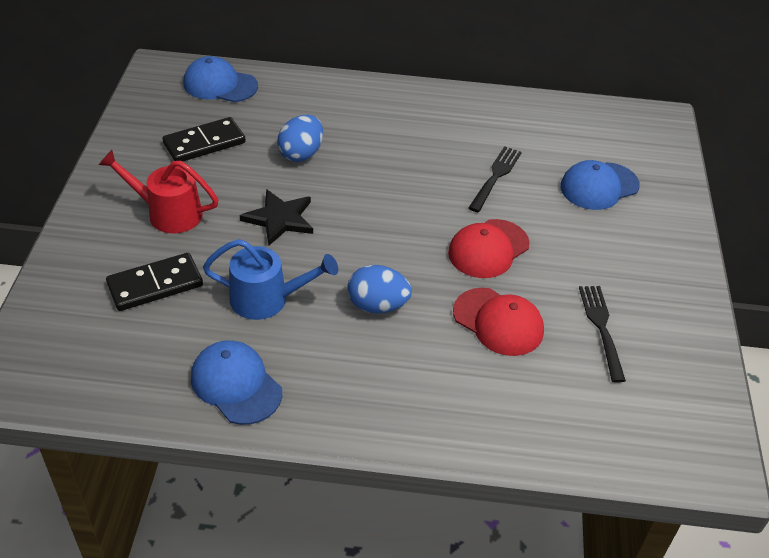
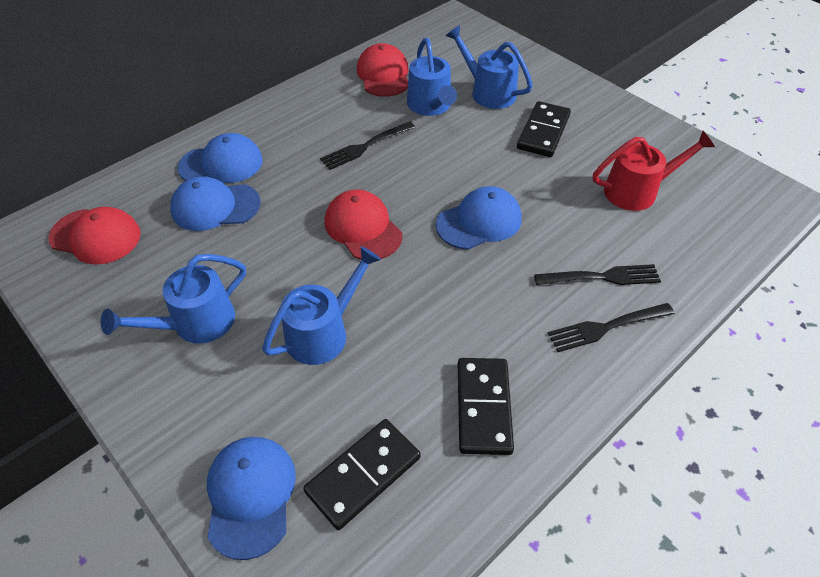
black domino: [106,253,203,311] [162,117,246,161] = 2 -> [303,419,421,530] [458,358,514,455] [517,101,571,157] = 3
black fork: [469,146,522,212] [579,286,626,383] = 2 -> [320,122,416,170] [534,264,661,285] [548,303,675,352] = 3
black star: [240,189,313,245] = 1 -> none = 0
blue cap: [183,56,258,102] [191,340,282,425] [560,160,640,210] = 3 -> [170,176,261,231] [177,133,263,183] [207,437,296,560] [436,186,522,250] = 4
blue egg: [277,115,323,162] [347,265,412,314] = 2 -> none = 0
blue watering can: [203,239,338,320] = 1 -> [101,254,246,344] [262,246,381,365] [407,38,457,116] [446,25,533,109] = 4
red cap: [448,219,530,278] [453,288,544,356] = 2 -> [48,207,141,265] [324,189,402,260] [357,43,408,97] = 3

